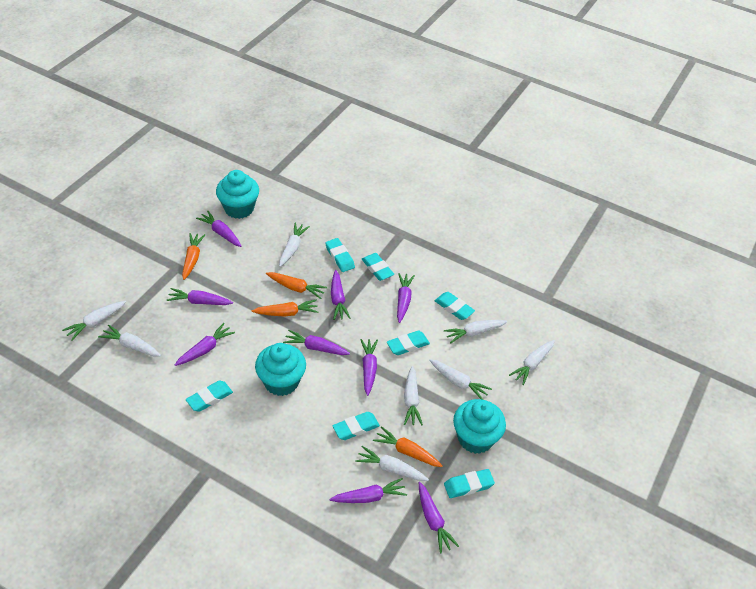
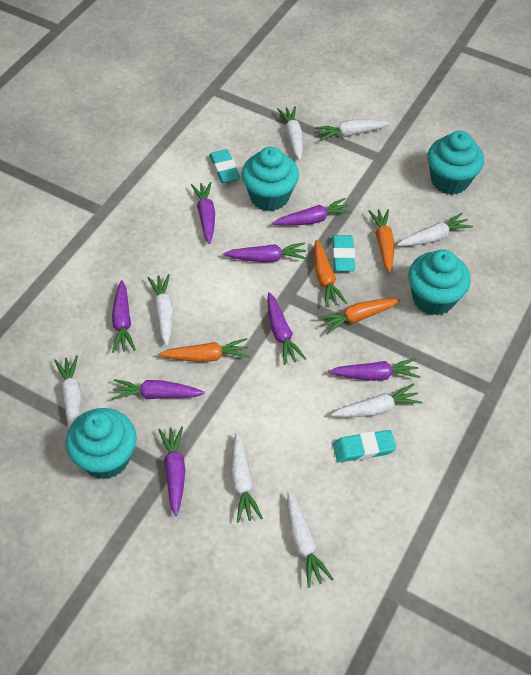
purple carrot: [167,288,233,305] [175,323,235,366] [196,211,242,247] [283,330,350,355] [330,478,407,503] [331,270,350,320] [360,339,378,396] [397,273,415,323] [419,482,459,553] = 9 -> [112,280,136,353] [112,379,205,400] [158,426,185,516] [191,182,215,244] [223,242,307,262] [267,292,306,365] [273,198,352,226] [329,358,420,381] = 8
turquoise cupcake: [216,170,259,219] [255,343,306,396] [453,399,506,454] = 3 -> [66,408,137,479] [242,147,299,211] [408,250,471,315] [428,131,484,195] = 4
turquoise eraser: [186,381,233,412] [325,238,355,272] [333,412,380,440] [362,253,394,281] [387,330,430,355] [435,292,475,320] [444,469,495,498] = 7 -> [209,149,240,183] [332,235,355,271] [333,430,396,462] = 3

